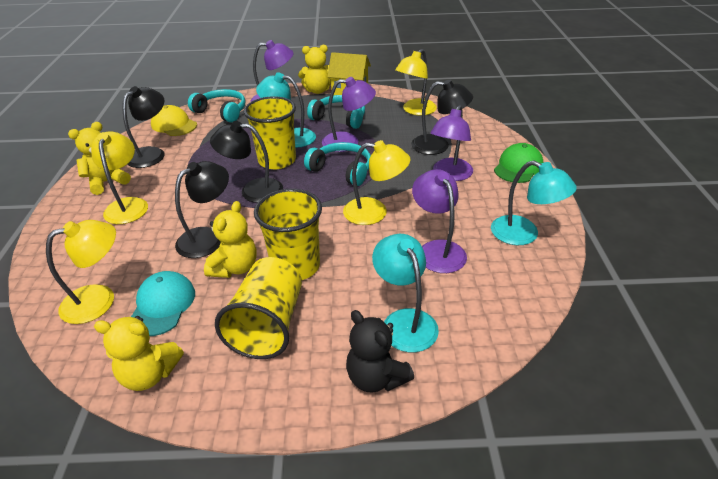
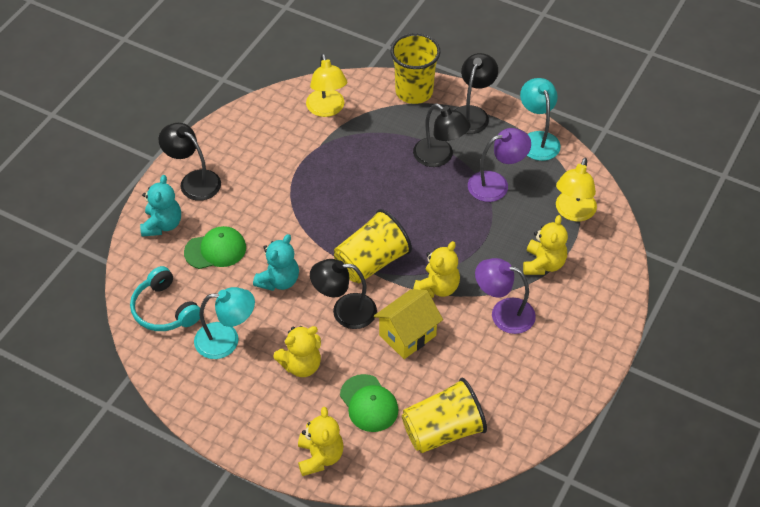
black teddy bear: [346,310,414,393] = 1 -> none = 0
green cap: [494,143,544,183] = 1 -> [184,226,246,269] [340,374,399,432] = 2
purple lamp: [250,40,293,102] [322,77,376,152] [412,169,467,273] [431,105,473,181] = 4 -> [468,128,531,202] [475,258,536,334] = 2
turquoise cap: [131,271,195,336] = 1 -> none = 0
turquoise headphones: [188,89,245,123] [304,142,371,186] [307,95,365,129] = 3 -> [130,266,200,331] = 1
turquoise lamp: [256,72,316,148] [372,234,439,352] [491,160,577,245] = 3 -> [194,287,255,359] [520,78,561,161] = 2
turquoise teddy bear: none = 0 -> [140,175,181,237] [253,234,299,291] = 2
yellow cap: [151,105,197,136] = 1 -> none = 0
yellow lamp: [46,220,116,324] [91,131,148,224] [343,140,410,225] [395,49,437,116] = 4 -> [306,54,347,117] [556,158,597,221] = 2

